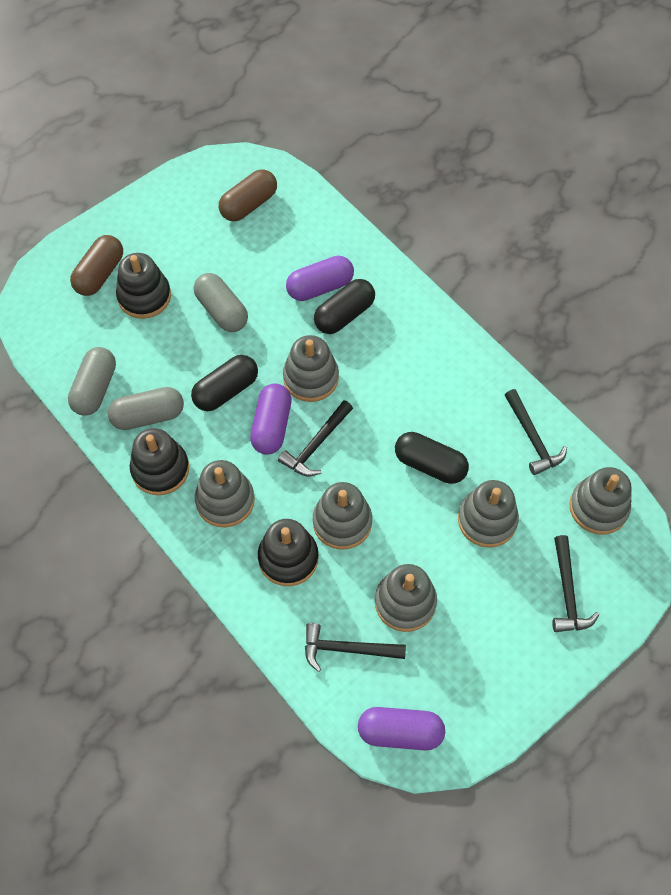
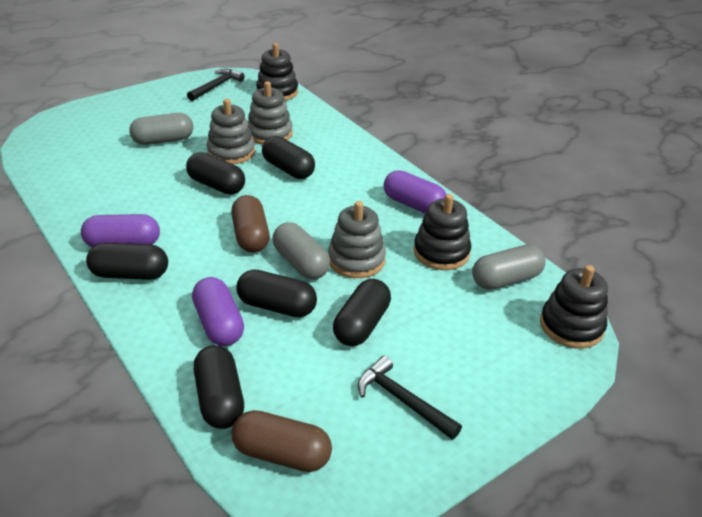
black capsule: [191,355,258,411] [314,279,375,334] [395,432,469,484] = 3 -> [86,243,168,280] [186,152,245,195] [194,345,244,429] [237,269,317,317] [262,136,315,179] [333,279,391,346] = 6
black hammer: [278,400,353,476] [305,623,406,672] [505,389,567,475] [552,535,599,632] = 4 -> [187,69,245,101] [358,356,462,440] = 2
grey stacking toy: [195,460,255,527] [283,335,339,402] [313,482,372,550] [375,564,437,632] [458,480,519,548] [569,467,632,534] = 6 -> [207,99,255,164] [248,81,293,145] [328,201,386,278] = 3

